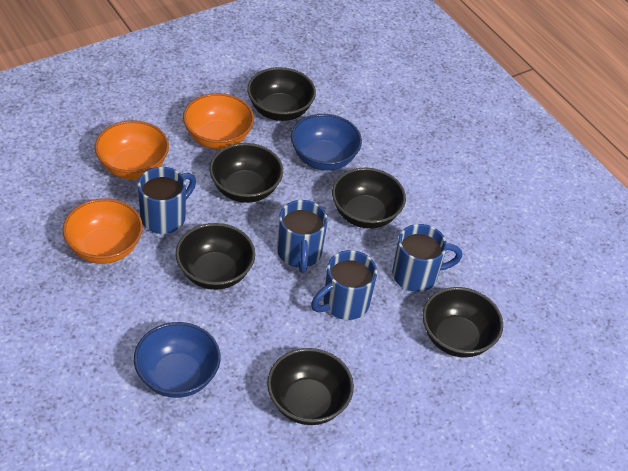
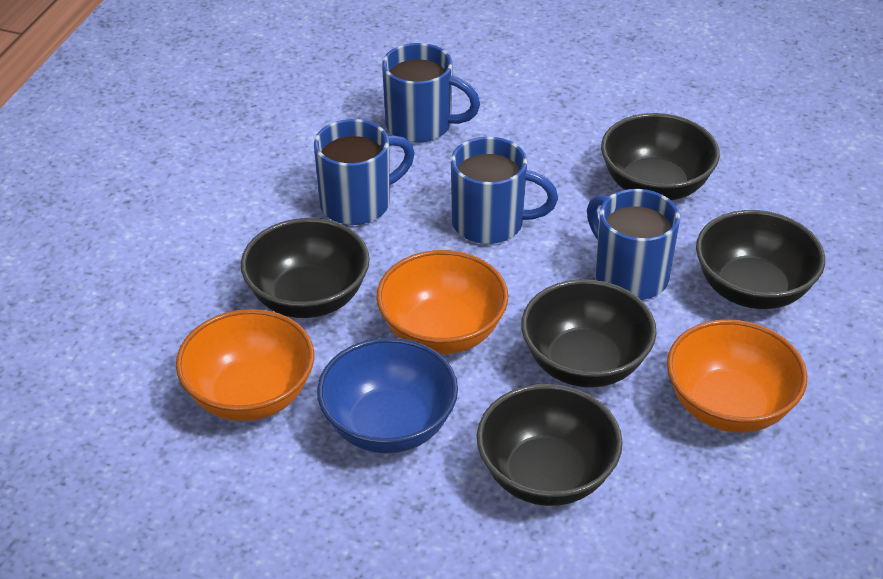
black bowl: [176,223,255,290] [209,143,283,203] [247,67,316,121] [267,348,354,425] [332,167,406,229] [422,287,503,357] = 6 -> [241,218,370,318] [477,384,623,506] [521,279,657,387] [601,113,720,200] [696,210,825,309] = 5
blue bowl: [134,322,221,398] [291,114,362,171] = 2 -> [317,338,458,453] = 1

